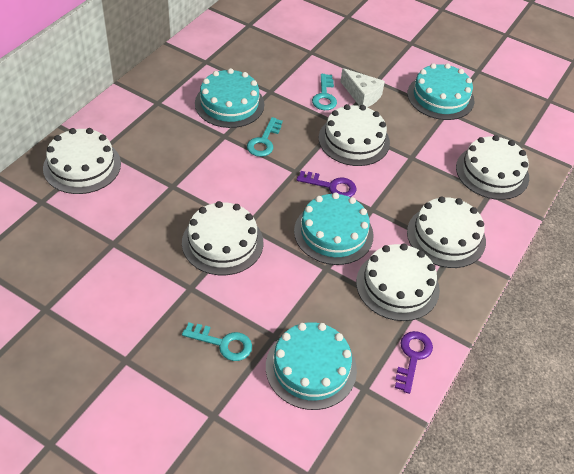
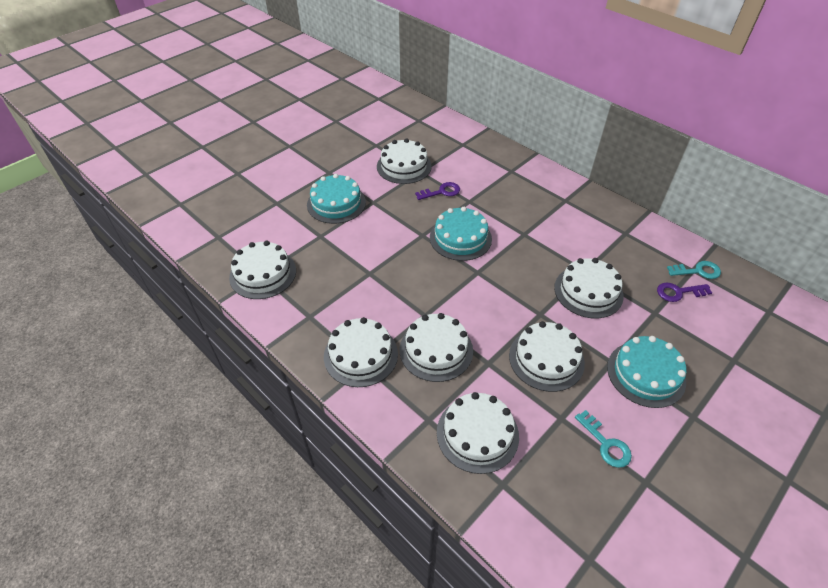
turquoise cake: [195,68,264,128] [266,322,357,410] [294,192,374,265] [407,63,474,120] = 4 -> [307,174,366,224] [430,207,492,261] [607,336,687,408] = 3
turquoise key: [182,322,252,361] [247,117,283,157] [312,74,337,110] = 3 -> [575,410,632,468] [667,261,721,279] = 2
white cake: [43,128,121,194] [182,201,263,275] [319,104,390,166] [356,243,440,321] [407,196,486,268] [456,135,529,200] = 6 -> [229,241,296,299] [324,317,398,387] [377,138,432,184] [400,313,473,382] [437,392,519,474] [509,321,585,392] [554,258,624,318] = 7
white cheese: [341,68,385,107] = 1 -> none = 0

